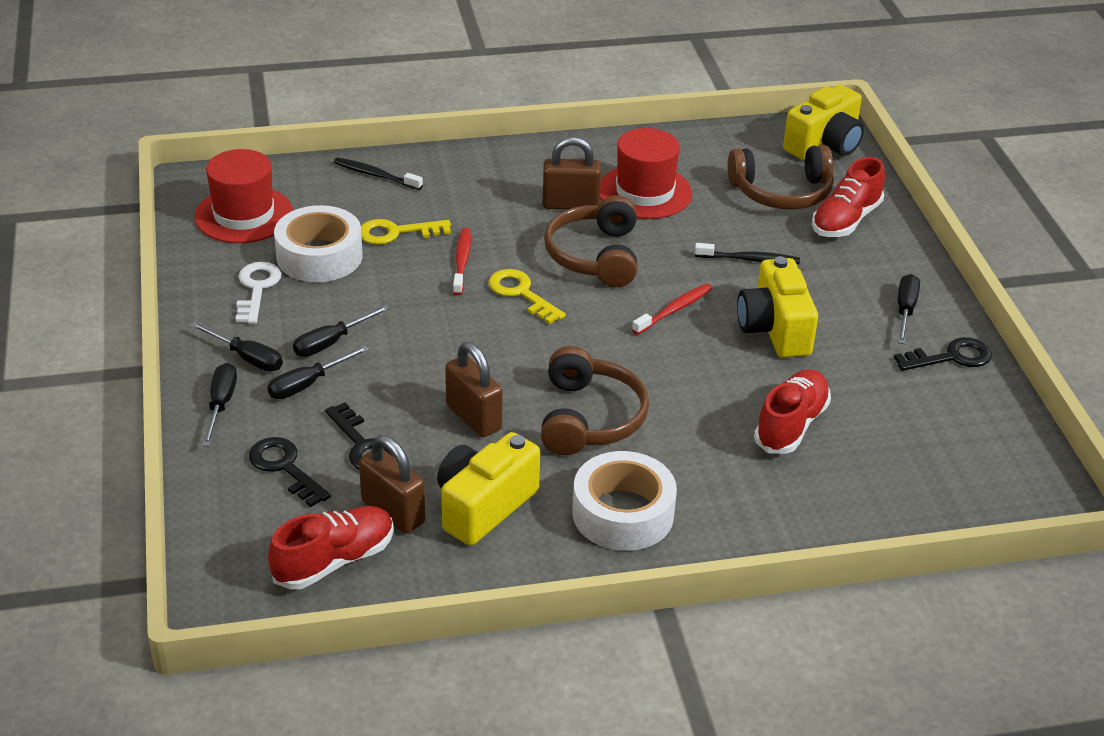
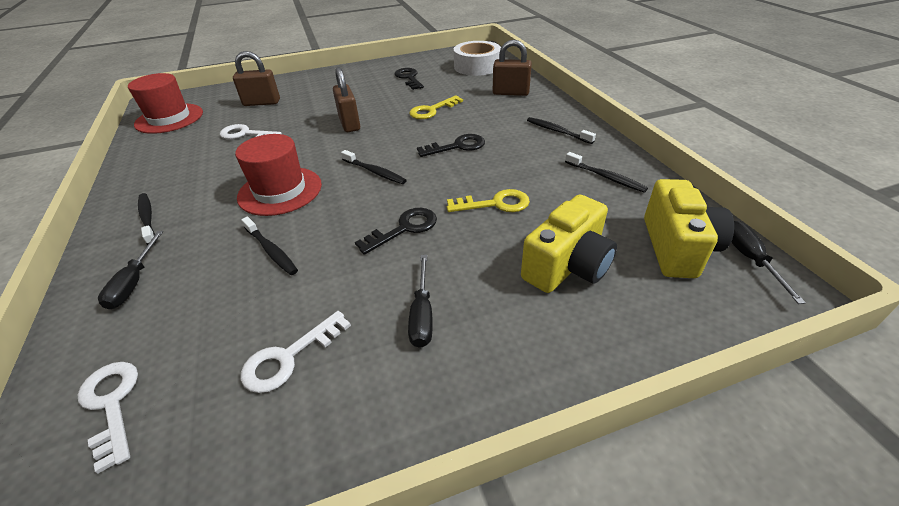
black screwdriver: [190,322,283,371] [202,363,237,446] [267,345,369,399] [293,305,390,357] [898,274,920,344] = 5 -> [98,231,163,310] [408,255,433,348] [731,221,806,304] = 3
black toothbrush: [334,157,423,190] [695,243,800,264] = 2 -> [138,193,156,245] [241,216,298,275] [341,150,407,184] [527,117,596,144] [565,152,648,193] = 5
brown headphones: [541,346,649,455] [544,195,637,287] [727,145,834,209] = 3 -> none = 0
red shoe: [268,506,394,589] [754,369,831,454] [812,157,885,237] = 3 -> none = 0
red toothbrush: [453,228,471,295] [632,284,713,335] = 2 -> none = 0
white key: [236,262,282,324] = 1 -> [77,362,138,474] [220,124,282,139] [241,311,351,393] = 3
white tape: [274,205,362,282] [572,451,677,551] = 2 -> [454,41,501,76] = 1
yellow camera: [437,432,540,546] [737,256,818,358] [783,85,864,160] = 3 -> [521,194,617,293] [644,179,734,278] = 2

